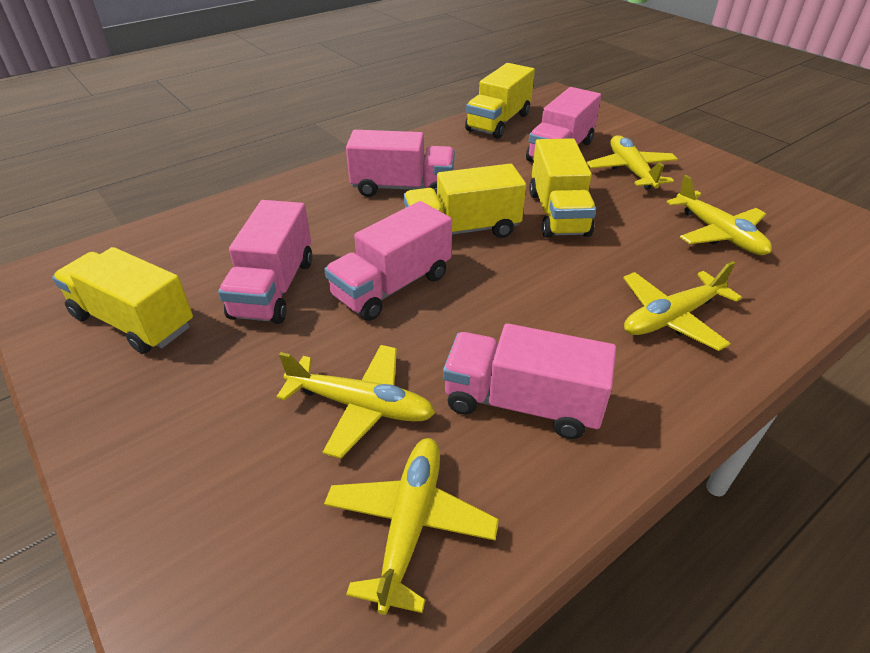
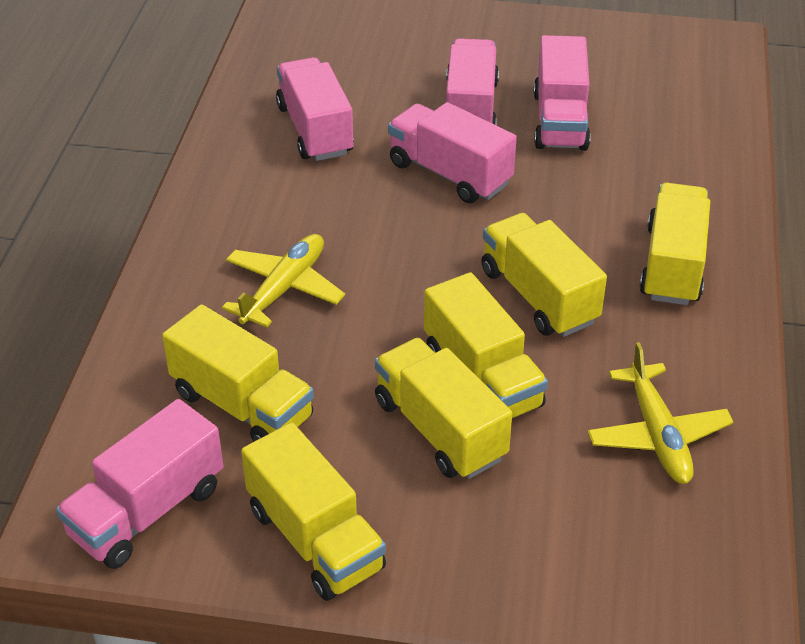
yellow plane: [276,345,435,459] [324,438,499,615] [587,135,678,189] [623,261,742,351] [667,175,772,255] = 5 -> [222,234,345,327] [587,342,733,484] = 2
yellow truck: [52,247,193,354] [403,164,526,238] [465,63,535,139] [529,138,596,238] = 4 -> [162,304,314,442] [241,422,386,601] [375,338,512,479] [424,272,548,418] [482,213,607,337] [640,183,710,305] = 6

